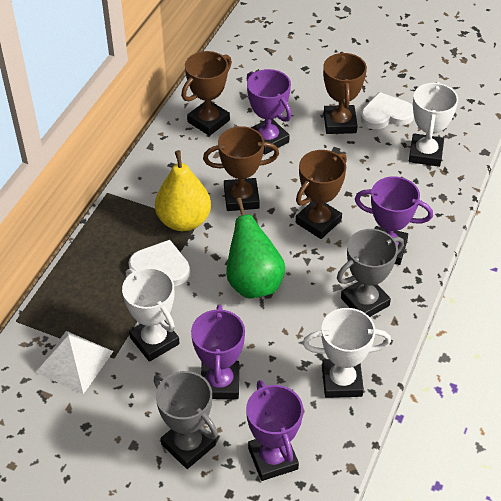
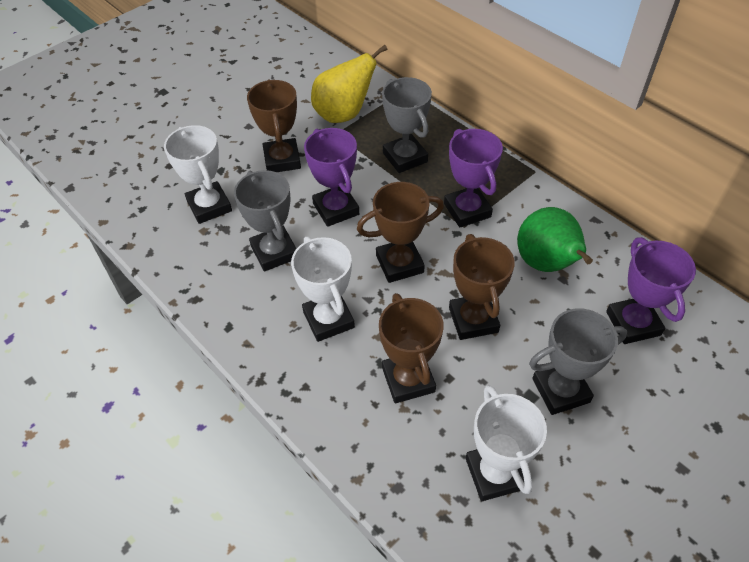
grey trophy: [154,371,218,469] [337,229,404,317] = 2 -> [234,170,296,272] [382,77,432,173] [529,308,627,415] = 3
purple trophy: [191,305,245,399] [246,380,303,481] [247,69,292,155] [355,176,433,265] = 4 -> [304,128,359,227] [444,129,503,227] [606,237,696,344] = 3
white heart: [128,240,190,286] [361,92,414,129] = 2 -> none = 0
white pyramid: [35,331,114,394] = 1 -> none = 0

